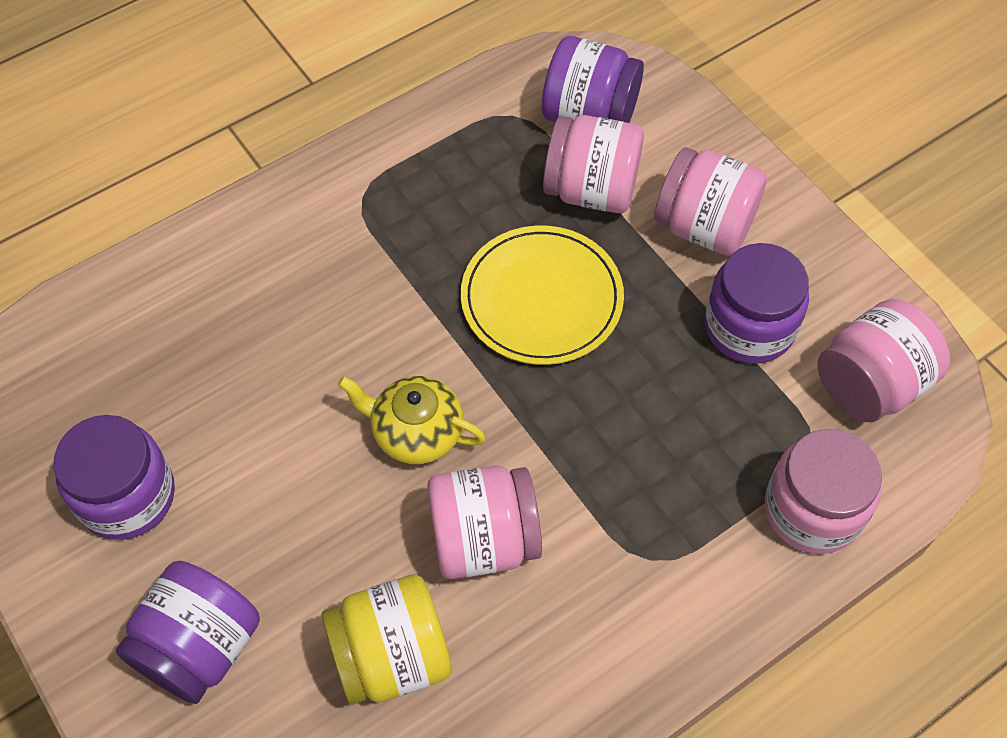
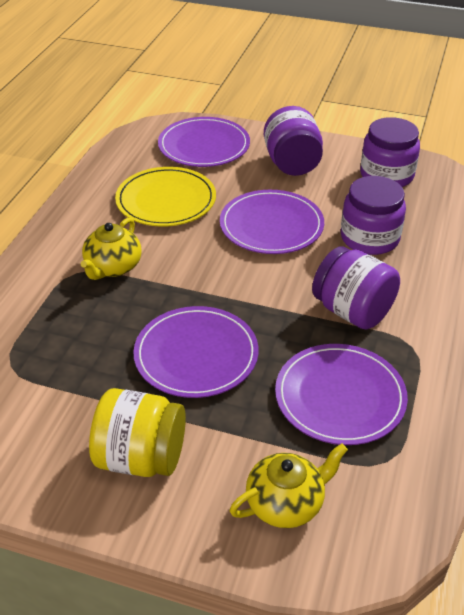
pink jar: [427,466,542,579] [543,115,644,213] [654,147,767,256] [765,429,882,554] [817,299,950,422] = 5 -> none = 0
purple plate: none = 0 -> [133,306,258,398] [158,117,250,167] [220,190,324,254] [275,344,408,445] = 4
yellow teapot: [338,376,486,464] = 1 -> [81,218,142,280] [230,444,348,528] = 2

